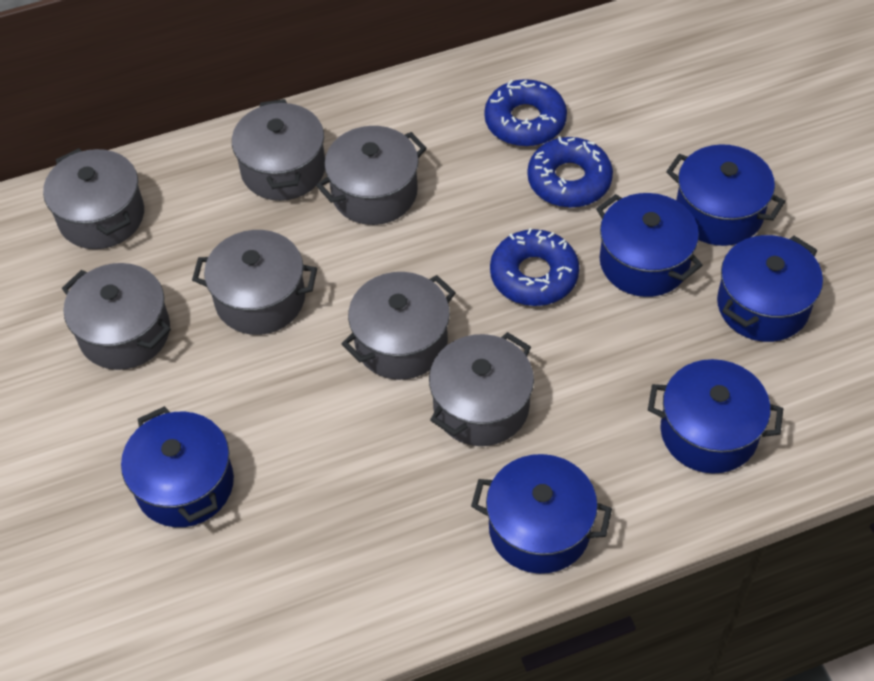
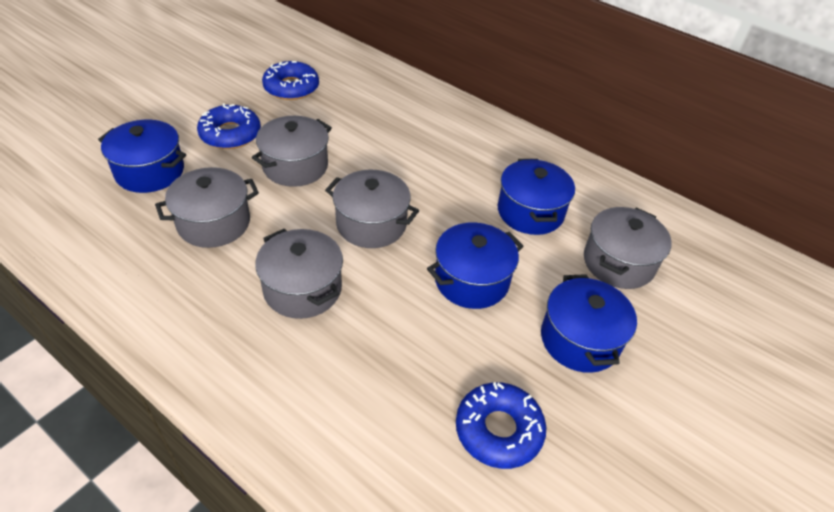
blue pot: [121,406,234,527] [471,454,612,574] [596,193,703,297] [648,359,783,473] [666,144,785,246] [717,235,823,342] = 6 -> [98,120,186,193] [427,223,524,309] [498,159,575,235] [541,274,637,373] = 4
grey pot: [43,148,144,249] [62,263,171,370] [192,230,317,335] [232,99,325,201] [316,126,427,225] [342,272,456,380] [429,332,534,446] = 7 -> [155,167,259,248] [252,116,332,187] [255,229,343,319] [325,170,419,248] [584,207,672,289] = 5

